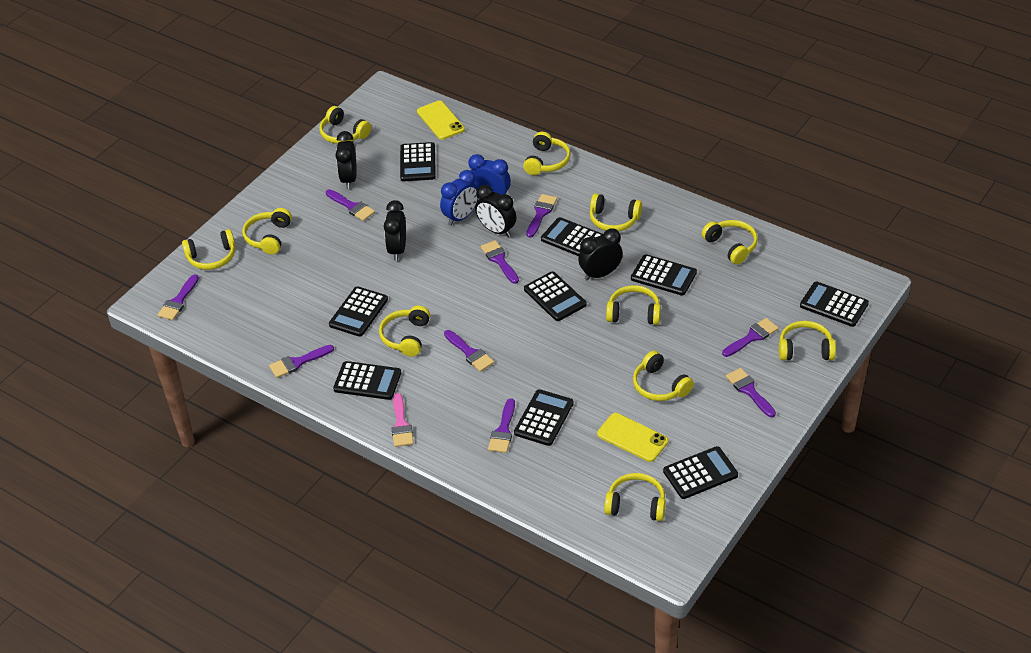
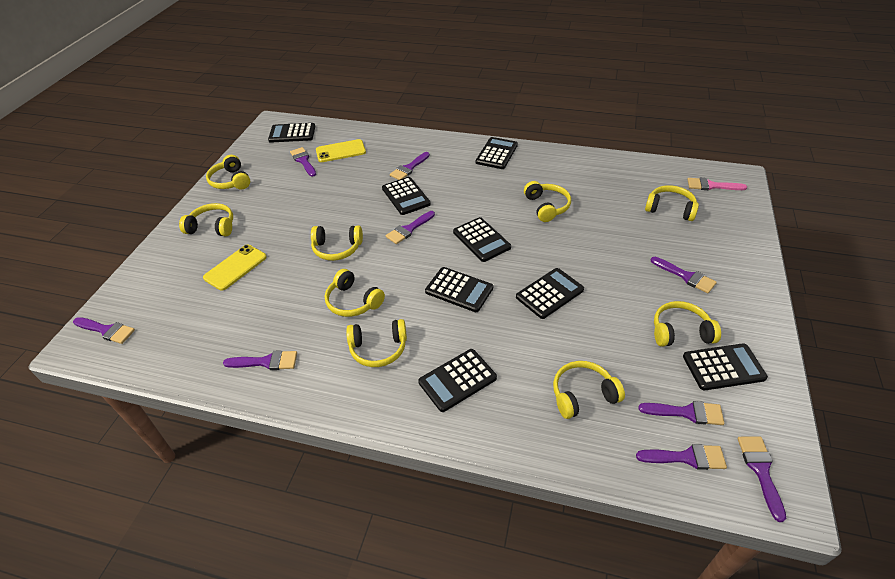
black calculator: [329,286,388,337] [333,361,401,400] [400,142,436,181] [514,389,574,446] [524,271,587,321] [541,217,604,256] [631,254,697,296] [663,446,738,499] [800,282,869,327] = 9 -> [268,123,315,143] [382,177,431,215] [418,349,497,412] [425,267,493,312] [453,217,511,262] [476,137,518,169] [516,268,584,319] [683,343,768,390] = 8
black clock: [335,131,357,189] [384,200,406,261] [475,185,516,237] [578,228,623,281] = 4 -> none = 0
blue clock: [440,170,478,225] [468,154,511,195] = 2 -> none = 0
yellow headphones: [182,229,235,270] [242,208,292,254] [319,106,371,144] [379,306,430,357] [523,132,571,175] [590,193,642,231] [604,473,666,521] [606,285,661,325] [633,351,694,401] [702,220,758,265] [779,321,836,361] = 11 -> [179,203,233,236] [206,155,250,189] [311,225,363,261] [325,269,385,317] [346,319,407,367] [524,181,571,222] [553,361,625,419] [645,185,699,221] [654,301,721,346] = 9

